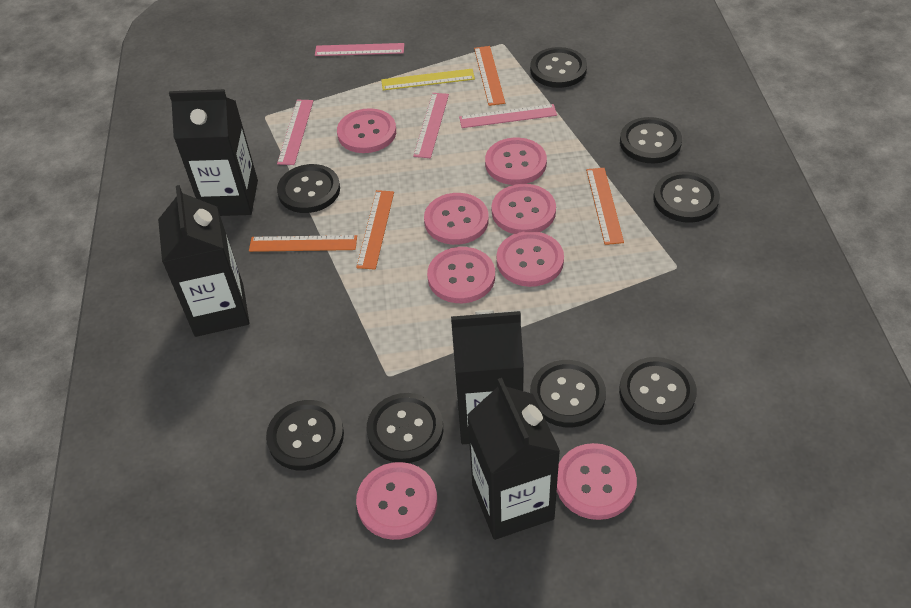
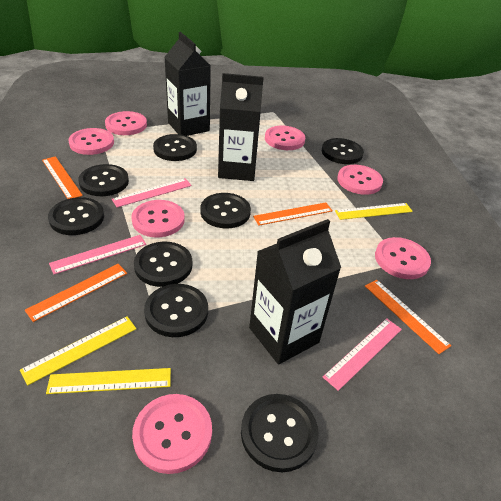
black carton: [158,185,249,337] [169,89,258,216] [451,310,524,444] [467,378,560,540] = 4 -> [164,32,211,136] [218,73,264,181] [249,219,341,364] = 3
pink button: [337,108,396,153] [356,462,437,540] [424,193,489,245] [427,247,495,303] [485,138,547,185] [492,184,556,234] [497,231,564,287] [557,443,637,520] = 8 -> [68,128,114,155] [105,111,147,135] [131,200,185,237] [132,394,212,474] [265,126,305,150] [337,165,383,195] [375,237,431,279] = 7
pink ruler: [277,100,313,165] [315,43,404,56] [413,93,449,158] [459,104,557,128] = 4 -> [49,235,146,274] [112,178,192,207] [323,318,402,391] = 3
yellow ruler: [381,69,475,90] = 1 -> [20,316,136,385] [46,368,171,394] [335,203,413,220] = 3

